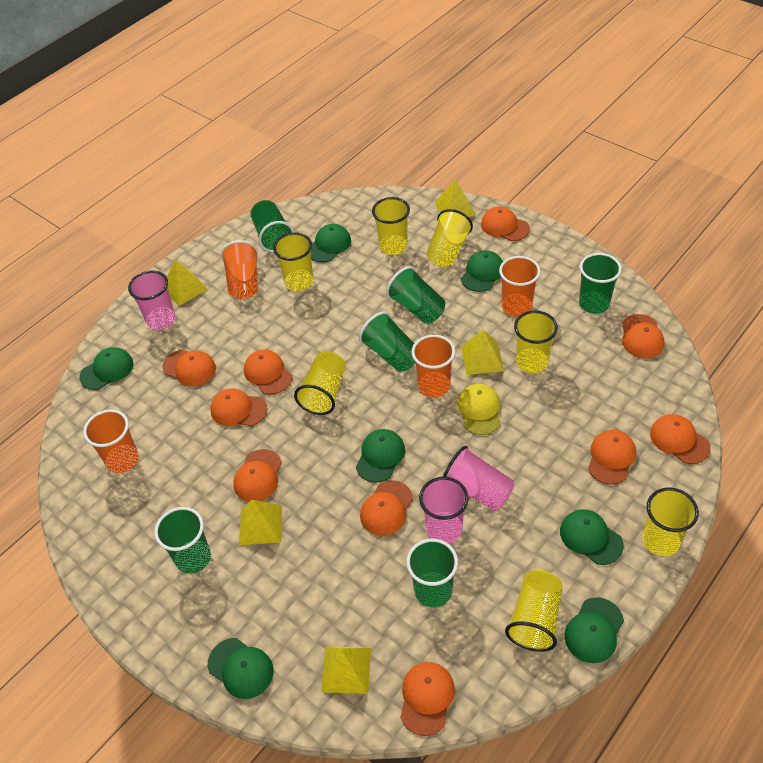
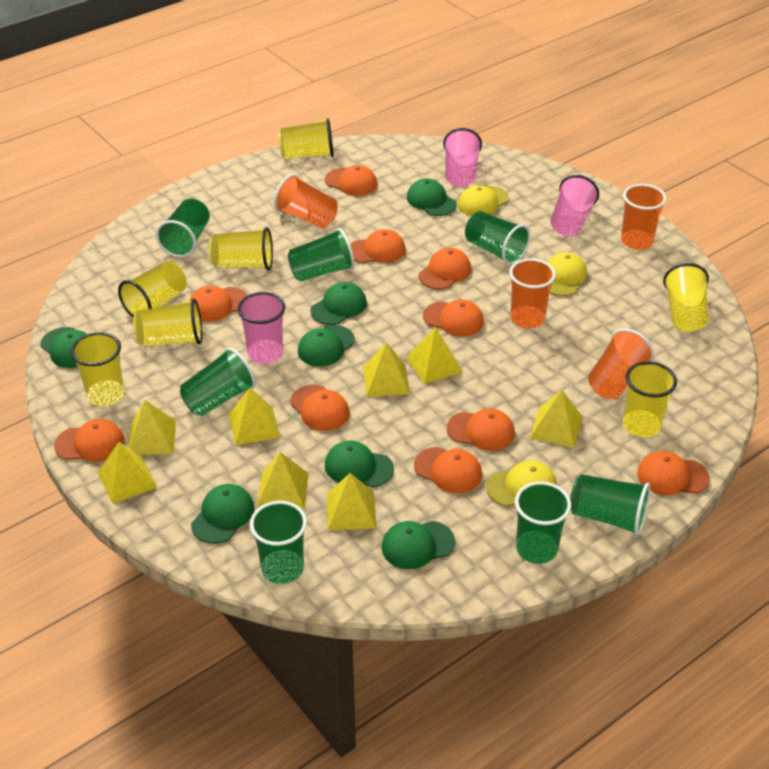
green cup: [154,507,211,574] [251,200,294,253] [359,312,415,372] [386,266,445,324] [406,539,458,607] [579,253,622,314] = 6 -> [156,199,210,258] [180,347,256,416] [250,501,307,584] [288,228,354,282] [465,211,530,265] [515,481,571,564] [570,474,650,536] = 7
yellow cap: [458,384,501,435] = 1 -> [458,185,509,216] [486,460,557,506] [547,252,587,296] = 3
yellow pyramid: [167,260,208,306] [239,500,282,545] [321,646,371,694] [435,179,476,217] [461,330,504,375] = 5 -> [98,442,157,504] [128,400,176,455] [229,388,280,445] [257,452,309,509] [327,473,376,530] [363,342,410,397] [406,327,463,384] [530,390,583,448] = 8

